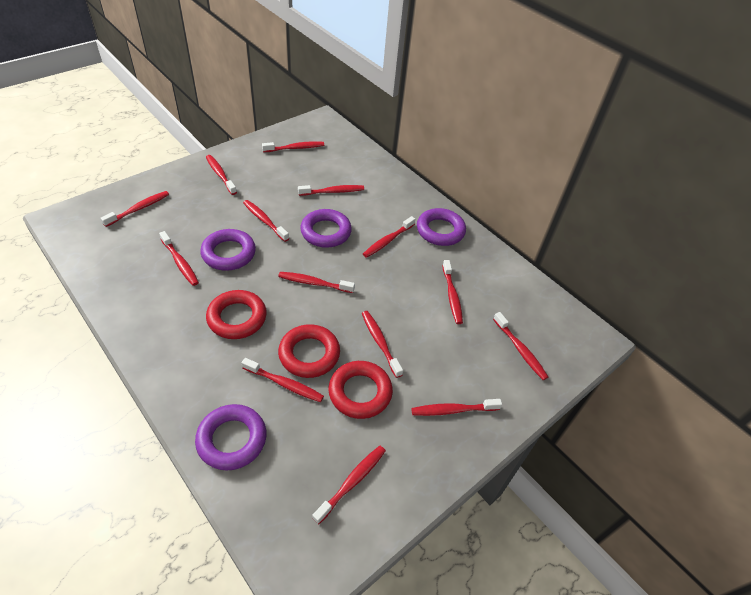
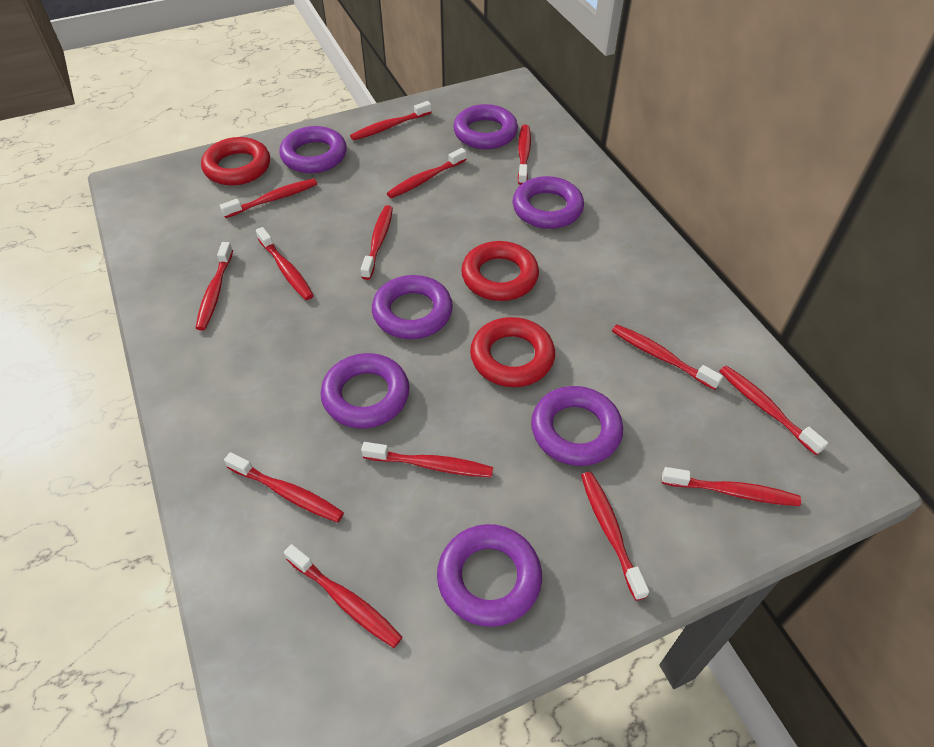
purple ring: [195,404,266,470] [200,229,256,271] [300,209,352,248] [417,208,466,246] = 4 -> [279,126,347,173] [321,353,409,428] [372,275,453,339] [437,524,542,627] [453,104,518,149] [513,176,584,229] [531,386,623,466] = 7

